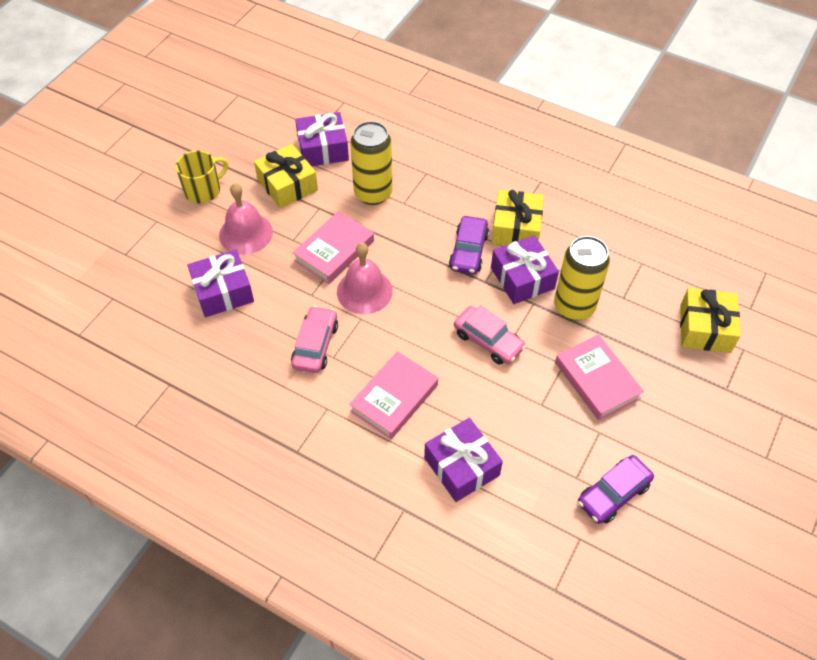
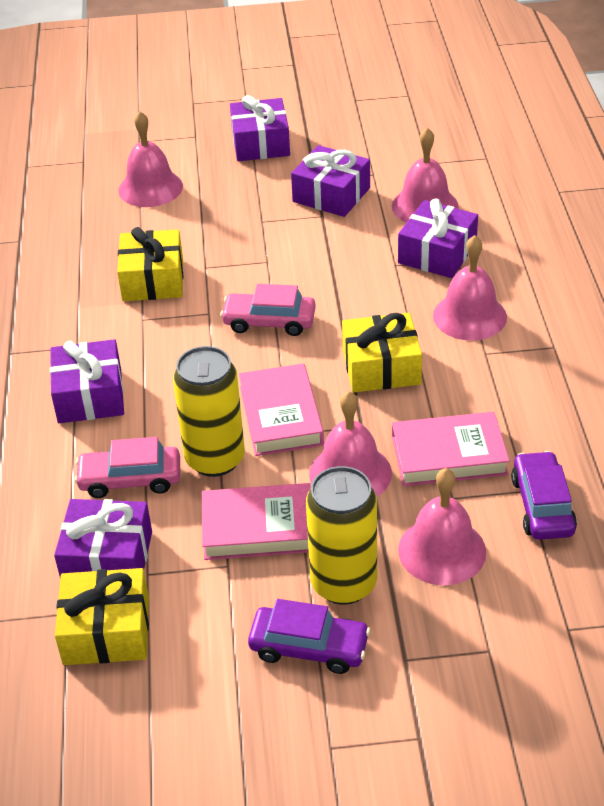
pink bell: [219,183,273,255] [337,243,393,314] = 2 -> [119,111,183,207] [309,391,392,497] [392,127,459,223] [398,468,486,585] [433,235,507,341] = 5
purple gift: [187,250,254,317] [295,112,349,166] [424,418,503,502] [491,235,559,304] = 4 -> [50,339,124,423] [54,499,152,577] [230,95,290,161] [291,145,370,217] [398,199,478,278] = 5
yellow mug: [176,150,228,203] = 1 -> none = 0

